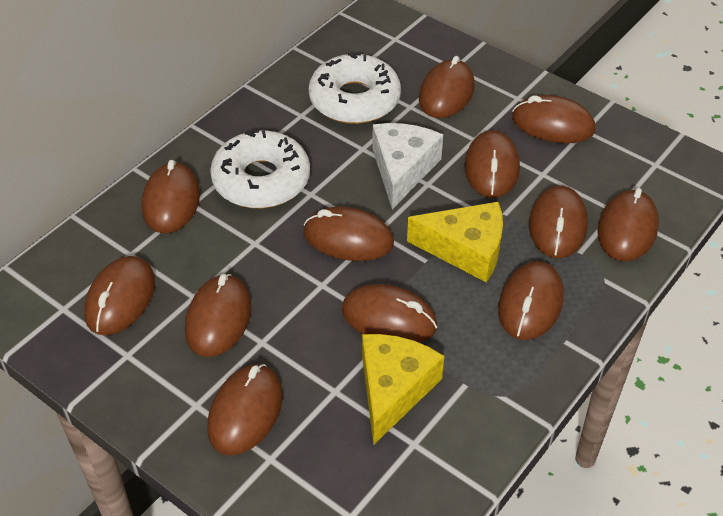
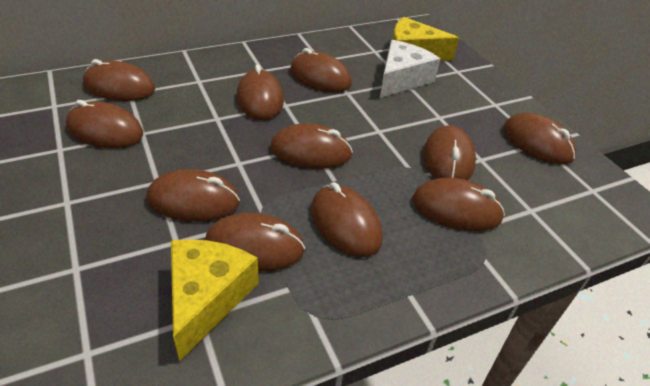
brown mouse: [84,256,155,335] [141,160,200,234] [185,274,251,357] [207,364,283,456] [304,207,394,261] [342,284,437,342] [419,56,475,118] [464,130,520,198] [498,261,563,340] [512,95,595,143] [529,186,588,258] [597,188,659,261] = 12 -> [66,100,143,148] [83,59,155,101] [146,169,240,222] [205,213,305,272] [237,65,284,120] [270,123,353,169] [290,48,351,92] [311,182,383,257] [413,177,505,231] [423,125,476,180] [504,113,576,164] = 11
white donut: [210,130,310,208] [309,52,401,124] = 2 -> none = 0

